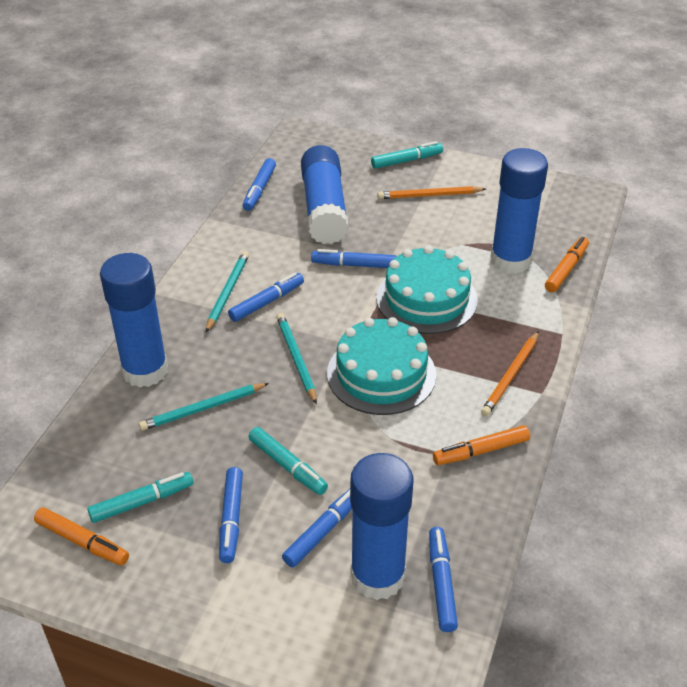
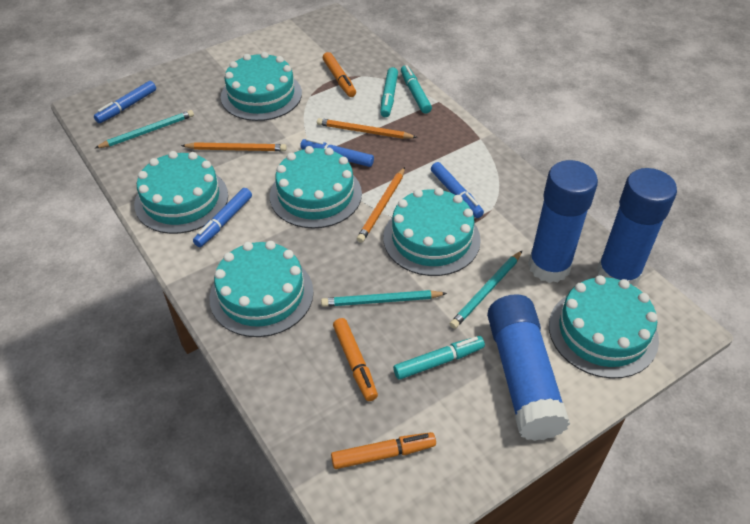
blue glue stick: [100,253,168,387] [301,145,349,244] [350,453,414,600] [490,148,548,274] = 4 -> [487,294,570,441] [528,160,598,283] [597,168,677,286] = 3
blue marker: [219,467,243,563] [228,273,304,322] [243,158,276,211] [282,489,352,567] [311,249,396,268] [429,527,458,632] = 6 -> [94,81,156,123] [193,188,252,247] [300,138,374,167] [431,162,484,218] = 4
orange pencil: [378,186,486,199] [481,331,539,416] = 2 -> [181,142,287,151] [317,118,417,139] [357,167,405,243] = 3
turquoise cake: [327,317,436,415] [376,245,478,334] = 2 -> [134,151,228,234] [210,241,314,337] [221,52,302,121] [270,146,362,228] [383,187,481,276] [549,275,659,378] = 6

